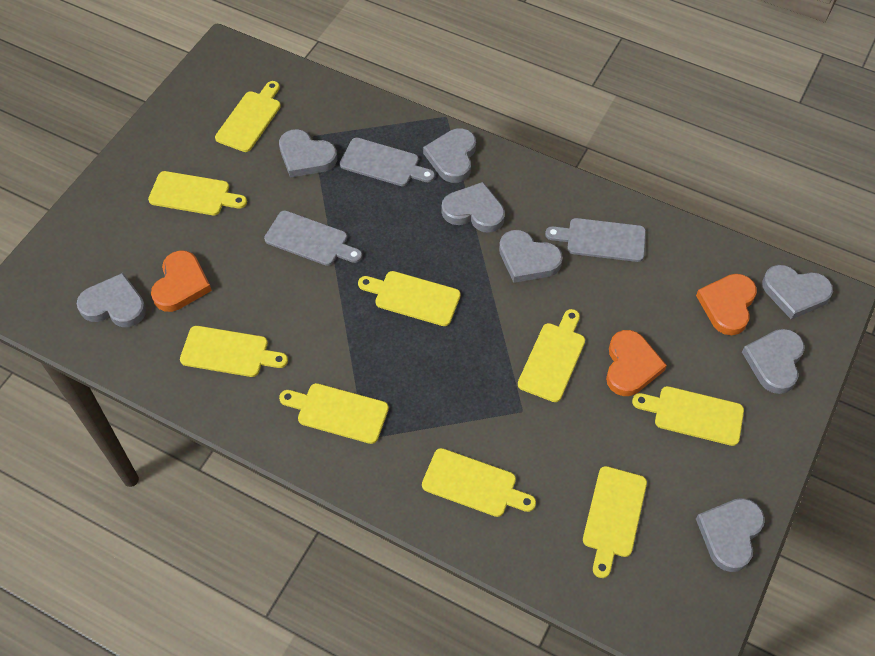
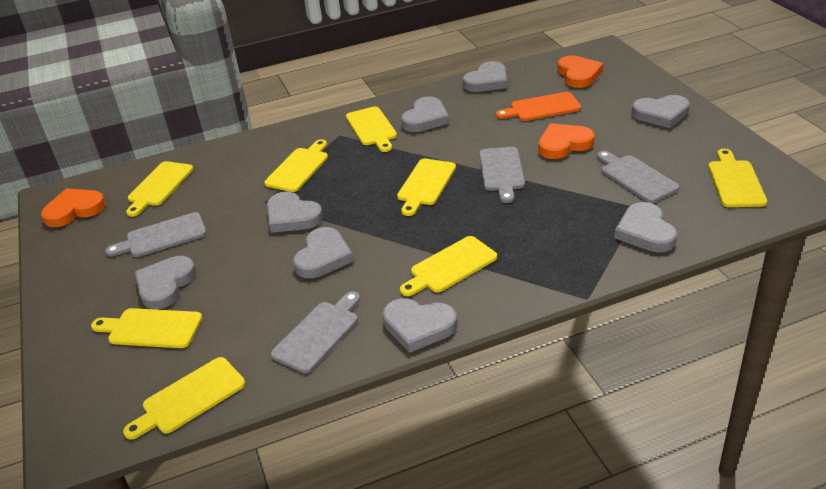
grey cutting board: [264,211,362,266] [340,138,435,186] [545,218,646,262] = 3 -> [105,212,207,257] [271,291,360,373] [479,147,525,203] [597,151,679,203] = 4
orange cutting board: none = 0 -> [496,92,581,121] = 1
yellow cutting board: [148,171,247,215] [180,326,288,377] [215,81,281,152] [279,383,389,444] [358,271,461,326] [422,448,536,517] [518,309,585,402] [583,466,647,578] [632,386,744,446] = 9 -> [91,308,203,348] [123,357,245,440] [126,161,194,217] [264,140,328,192] [346,106,397,152] [397,159,456,216] [400,236,497,296] [708,149,767,207] = 8

